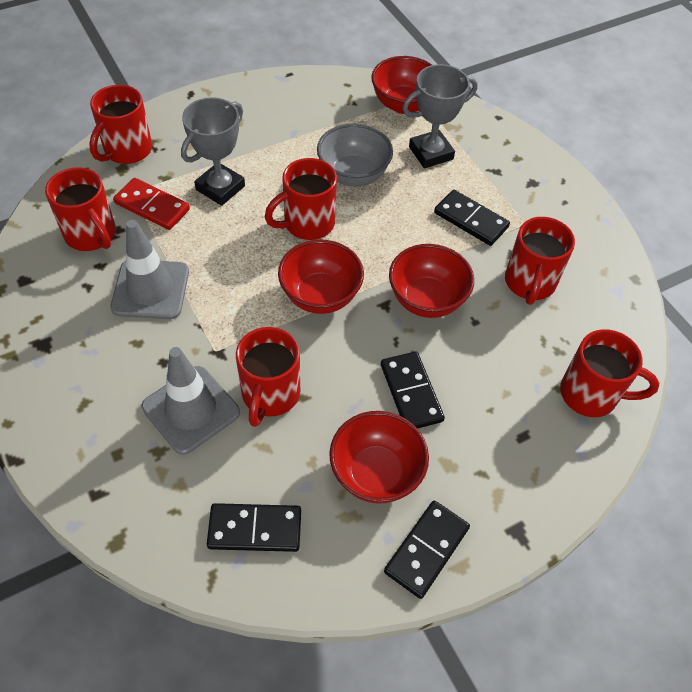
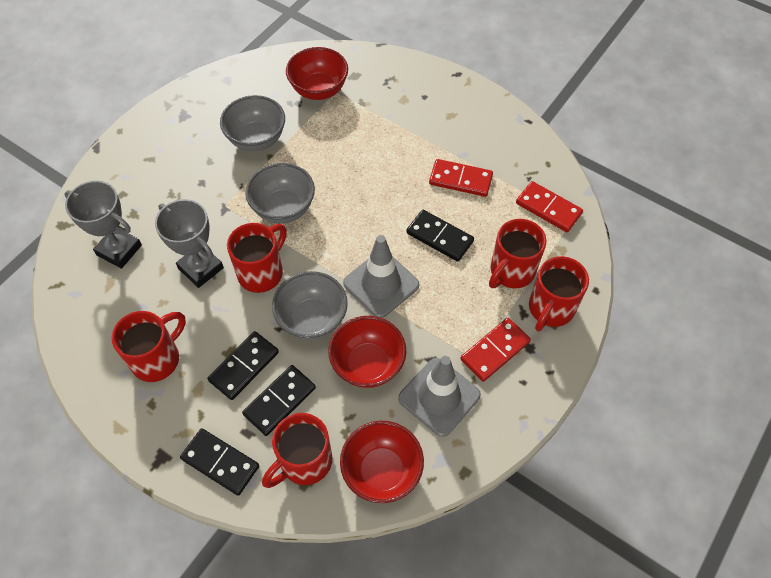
grey bowl: [317,123,393,187] = 1 -> [220,95,285,151] [245,163,315,224] [272,271,348,340] = 3
red bowl: [278,240,364,314] [329,411,429,504] [371,56,432,114] [389,244,474,318] = 4 -> [286,47,348,100] [329,316,406,388] [340,421,424,503] = 3
red domino: [113,178,190,230] = 1 -> [429,159,493,197] [461,318,531,382] [516,181,583,232] = 3
red mug: [45,167,116,251] [89,85,152,164] [236,327,300,427] [265,158,337,240] [505,217,575,305] [560,329,659,417] = 6 -> [111,311,186,382] [227,223,287,293] [262,413,332,488] [489,219,546,288] [529,256,589,331] = 5

